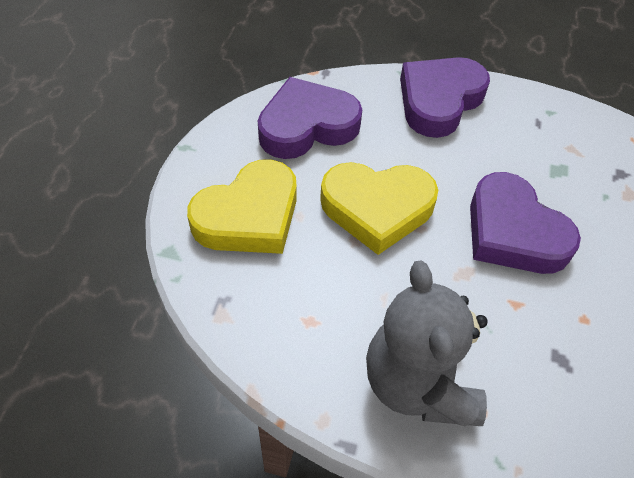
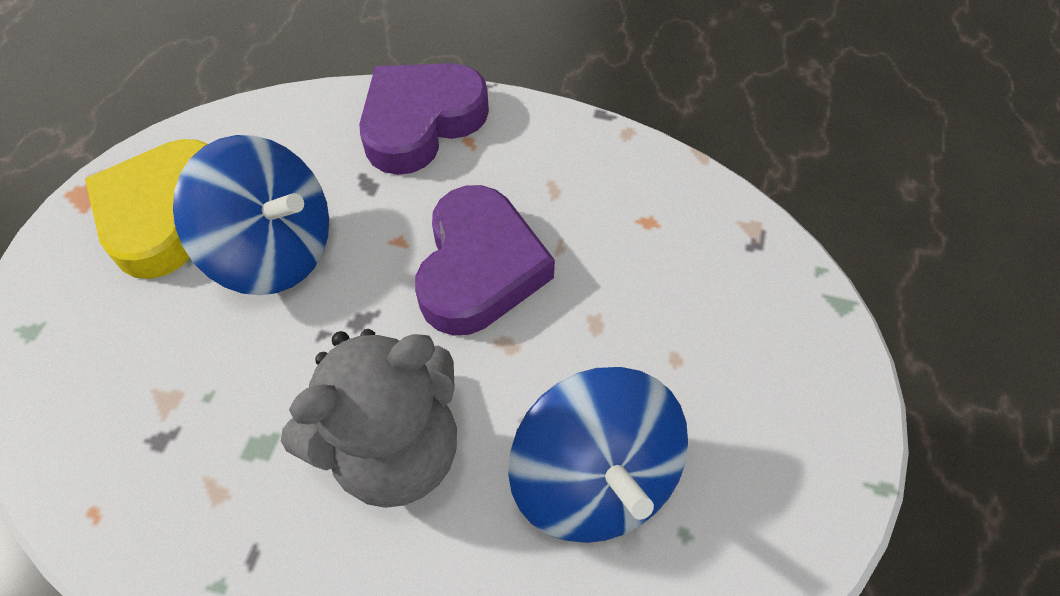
blue spinning top: none = 0 -> [173,135,329,295] [508,367,688,543] = 2
purple heart: [258,77,362,159] [400,57,490,138] [470,172,581,274] = 3 -> [359,63,489,175] [415,185,555,335] = 2
yellow heart: [187,159,297,254] [320,162,438,255] = 2 -> [85,139,208,279] = 1

